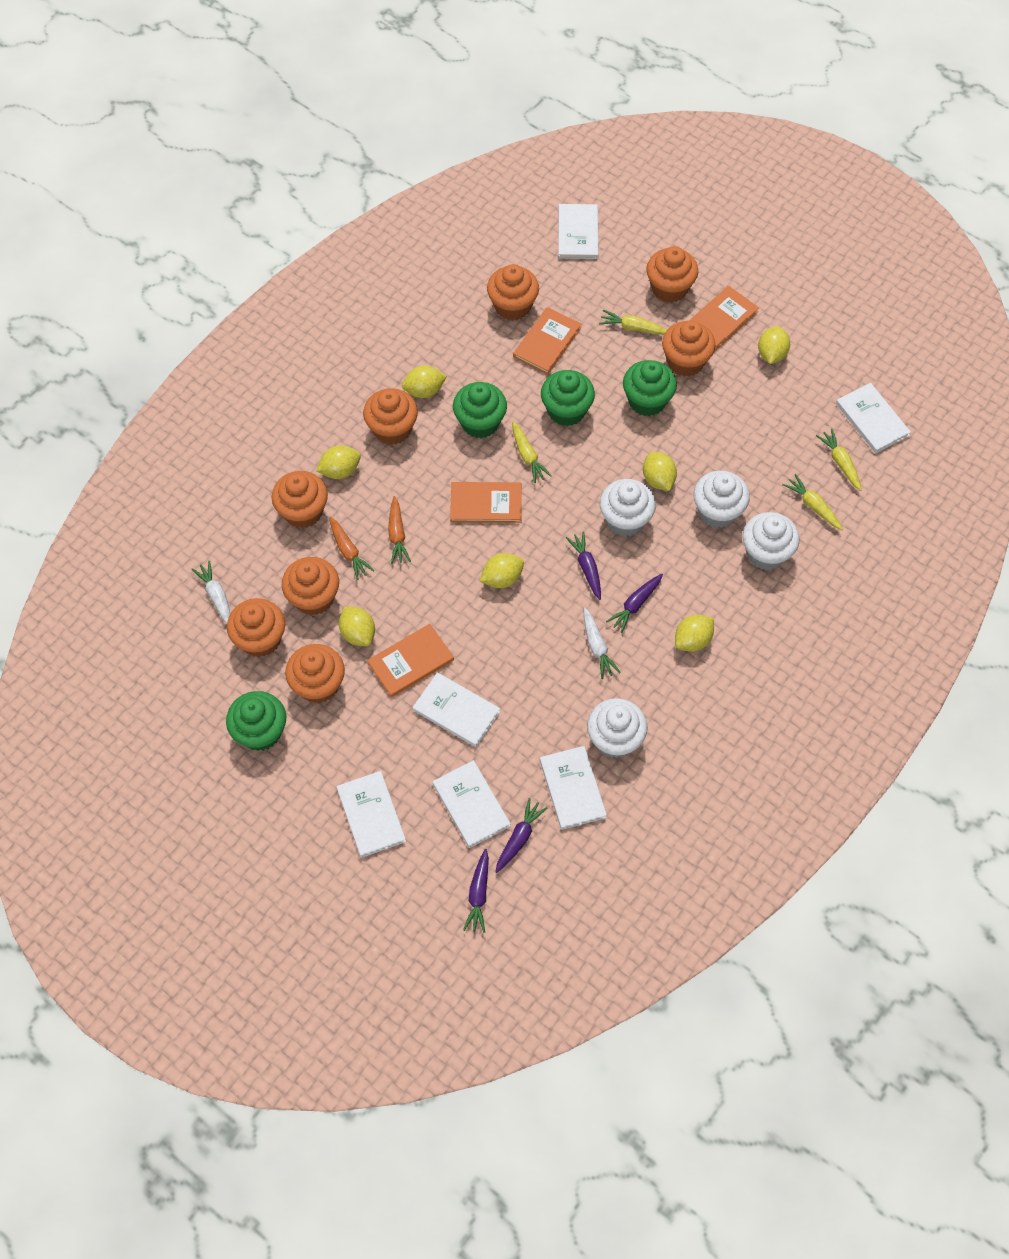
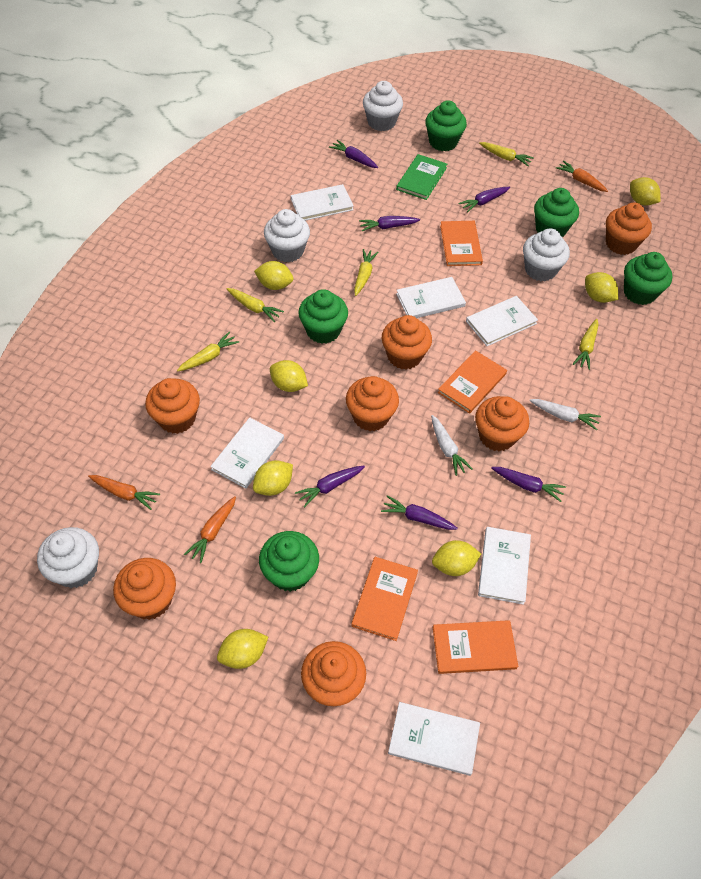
green book: none = 0 -> [396,154,447,200] = 1
green cupcake: [226,691,286,751] [453,382,507,438] [541,370,595,426] [623,360,677,416] = 4 -> [259,531,319,592] [298,289,348,344] [425,100,467,151] [534,188,579,237] [624,252,672,305] = 5
orange carrot: [329,517,375,580] [388,496,411,564] = 2 -> [88,475,160,510] [184,496,236,563] [556,161,608,192] = 3
orange cupcake: [227,598,285,657] [272,471,328,528] [282,557,339,615] [285,644,345,703] [363,388,418,445] [487,264,539,321] [646,246,698,303] [662,320,715,377] = 8 -> [113,558,176,620] [145,378,200,434] [301,641,366,706] [346,376,399,431] [382,315,432,369] [475,396,529,451] [606,202,652,255] = 7
purple carrot: [463,849,489,933] [495,798,548,873] [566,532,601,600] [606,574,663,633] = 4 -> [295,466,365,507] [329,140,378,168] [359,216,420,231] [381,495,458,530] [459,187,510,213] [491,467,566,502] = 6
yellow carrot: [512,421,552,483] [599,310,667,335] [782,474,843,530] [816,429,862,491] = 4 -> [177,332,239,371] [227,288,284,322] [354,249,379,296] [479,142,534,166] [573,319,599,370] = 5

